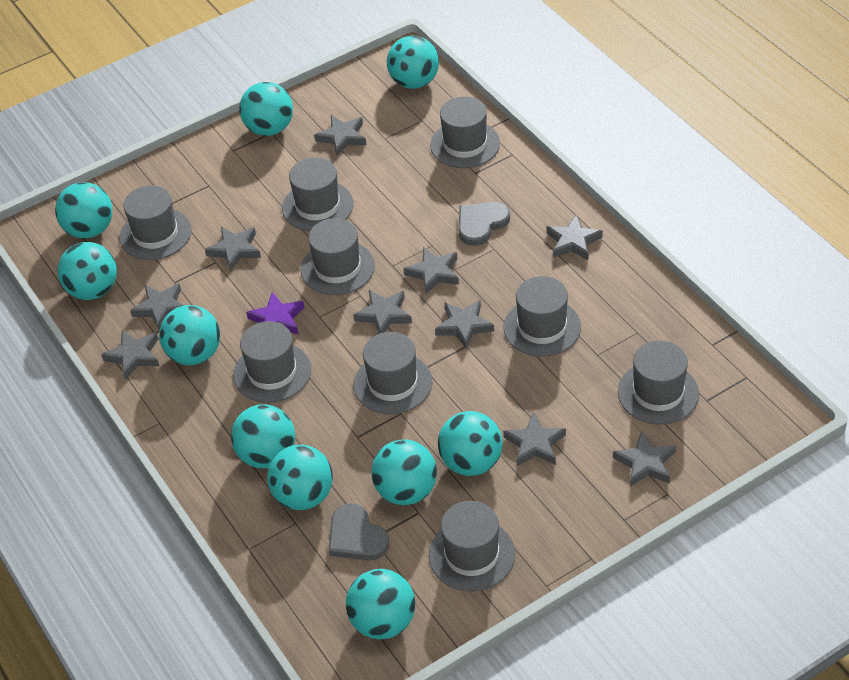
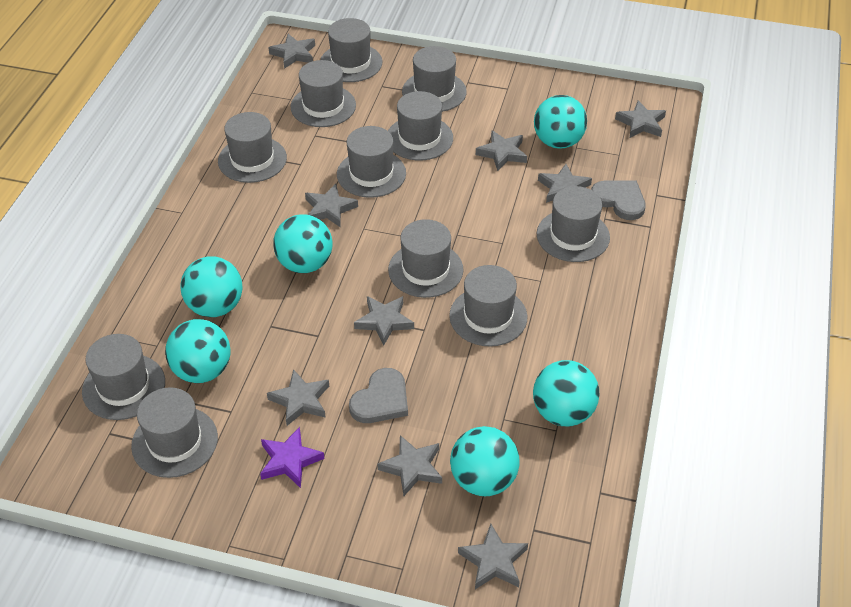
grey hat: [119,185,192,260] [233,321,311,403] [282,157,353,231] [301,218,375,295] [354,332,432,414] [429,501,515,592] [430,96,500,168] [503,276,581,357] [618,341,699,425] = 9 -> [82,334,165,420] [131,387,218,478] [218,112,287,183] [291,60,356,127] [320,18,382,82] [337,126,406,198] [388,91,453,160] [388,219,463,298] [402,46,467,112] [449,265,527,347] [537,186,610,262] = 11
grey star: [101,330,159,380] [130,283,184,331] [205,227,261,271] [314,115,367,156] [353,290,412,334] [403,247,459,294] [435,300,494,349] [503,413,566,466] [546,214,603,260] [613,431,676,487] = 10 -> [267,369,329,426] [268,34,315,69] [305,184,358,228] [354,296,414,345] [378,435,442,496] [458,524,528,590] [476,131,527,171] [538,164,592,203] [615,100,666,138] = 9
turquoise ball: [55,182,112,239] [58,242,117,300] [159,305,220,365] [231,404,295,468] [239,82,293,136] [267,445,333,510] [346,569,415,639] [371,439,437,505] [387,36,439,89] [438,411,503,476] = 10 -> [165,319,231,383] [180,257,243,317] [273,214,332,273] [450,426,520,496] [533,360,600,426] [534,95,587,149] = 6

